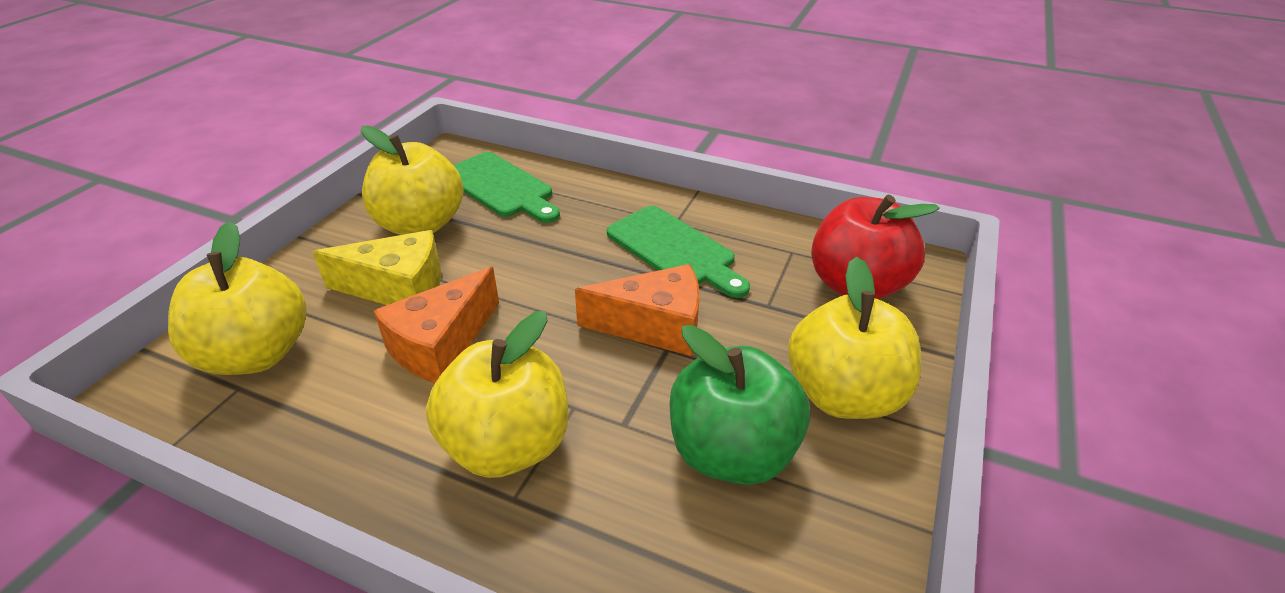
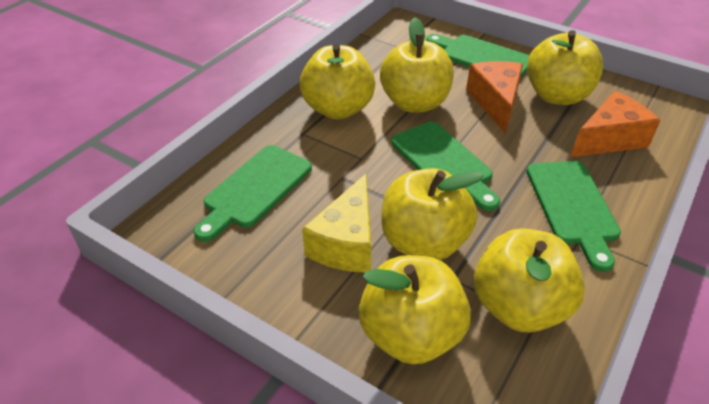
green apple: [670,325,810,485] = 1 -> none = 0
green cutting board: [454,152,560,223] [607,206,750,298] = 2 -> [194,145,312,242] [392,122,500,211] [426,34,530,78] [526,161,621,272] = 4
red apple: [811,194,940,299] = 1 -> none = 0
yellow apple: [168,221,307,375] [361,126,464,235] [426,311,568,478] [788,257,921,419] = 4 -> [300,44,375,119] [359,255,471,364] [380,17,454,113] [381,168,484,260] [474,228,585,333] [527,30,604,105] = 6

